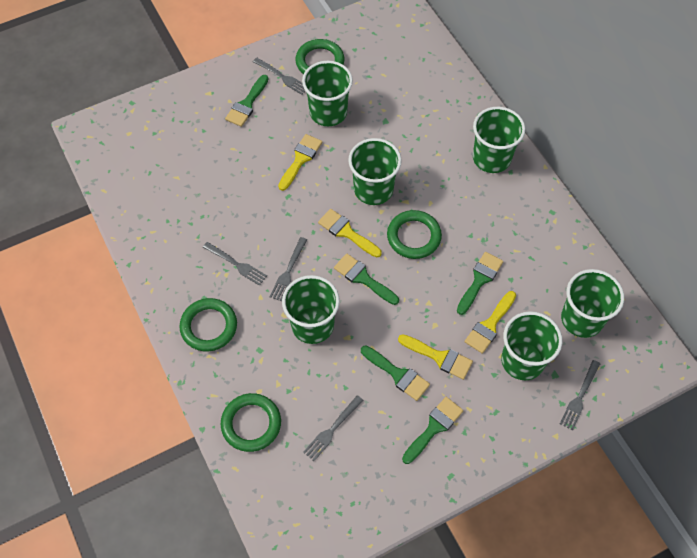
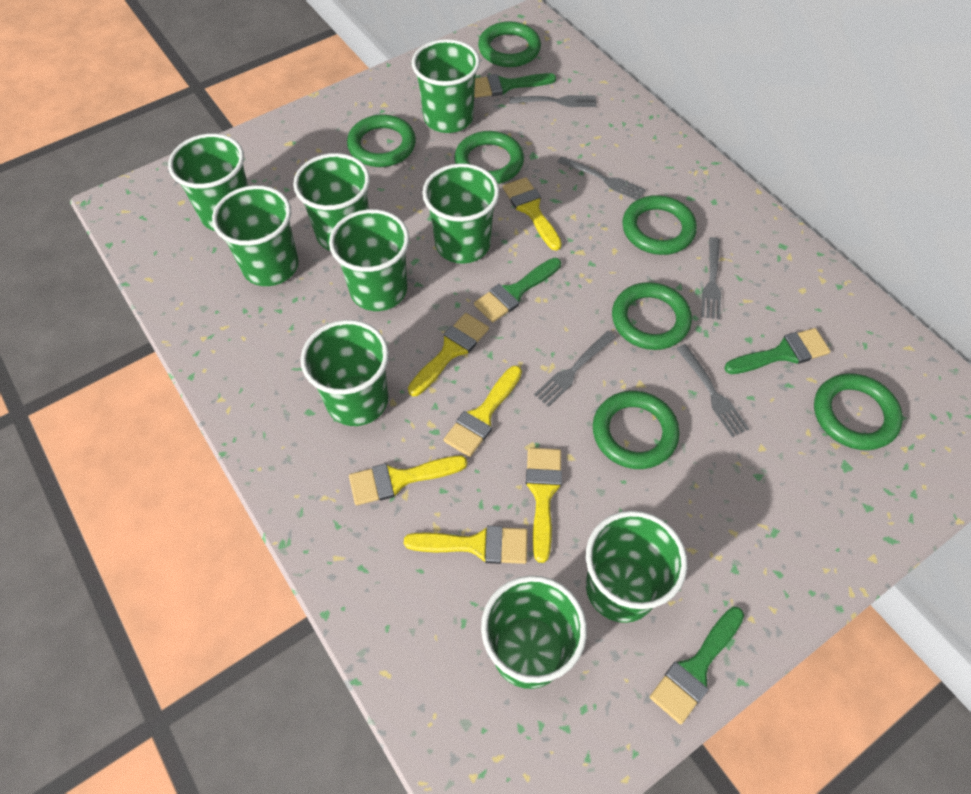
green brush: [225,75,268,127] [334,254,399,305] [361,345,430,401] [402,397,463,464] [457,252,503,315] = 5 -> [474,73,556,98] [474,258,561,322] [650,607,744,724] [724,328,831,374] = 4
green cup: [282,275,340,344] [302,61,353,126] [348,138,402,205] [473,107,525,173] [501,311,562,380] [561,269,624,338] = 6 -> [168,133,249,231] [212,185,299,286] [293,153,370,251] [301,320,389,426] [329,209,410,311] [412,39,480,133] [422,163,499,264] [481,575,587,689] [586,511,687,623] = 9
green ring: [179,298,237,352] [221,393,281,452] [295,39,344,74] [387,210,442,259] = 4 -> [347,114,416,167] [454,131,524,184] [478,21,541,67] [593,391,680,469] [612,282,692,350] [622,195,697,255] [814,373,903,450] = 7
yellow brush: [278,134,323,191] [318,209,382,257] [398,334,473,380] [464,291,516,354] = 4 -> [349,456,467,506] [404,526,528,564] [408,313,489,396] [443,366,522,457] [503,177,562,251] [526,448,562,563] = 6

